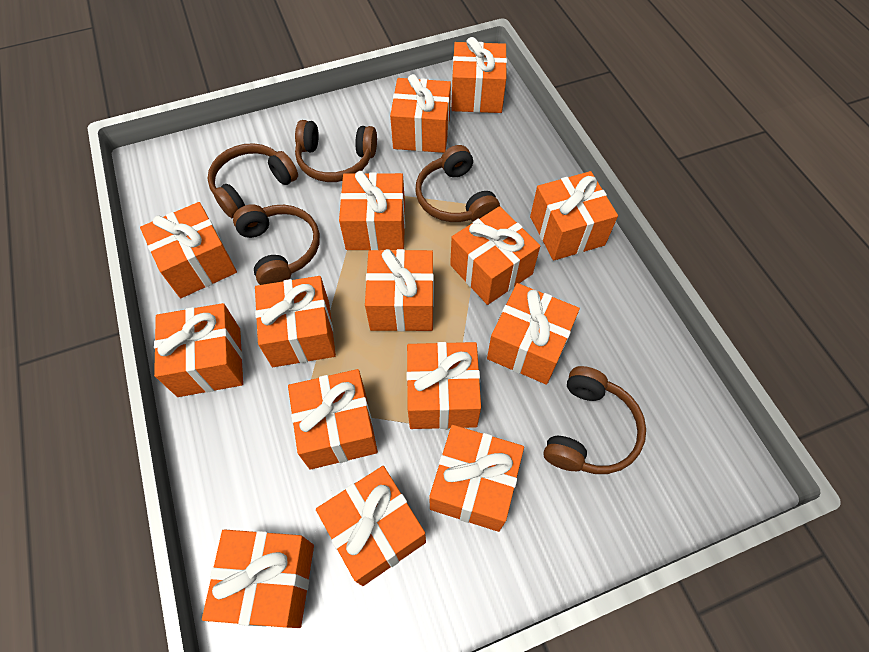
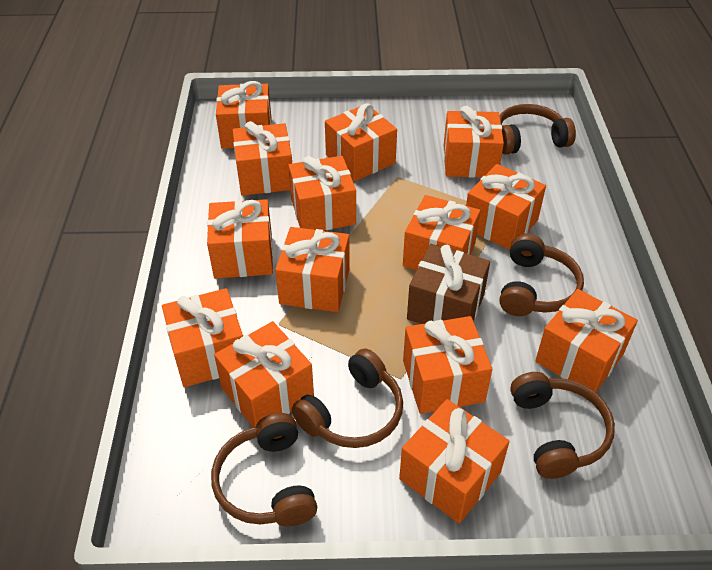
brown gift: none = 0 -> [407,244,490,324] = 1
orange gift: [140,202,237,298] [154,303,243,397] [202,529,314,628] [255,276,336,367] [288,369,378,470] [316,466,426,586] [339,171,405,250] [365,249,434,331] [390,74,451,153] [406,342,481,429] [429,425,524,532] [450,206,540,305] [451,37,507,113] [487,283,580,385] [530,171,618,261] = 15 -> [162,288,243,387] [207,199,273,278] [214,321,314,427] [216,81,271,149] [233,121,292,196] [275,227,350,312] [288,156,356,230] [325,103,397,181] [399,399,510,524] [403,195,480,270] [403,316,492,414] [444,106,504,178] [466,164,546,250] [535,289,638,392] = 14

